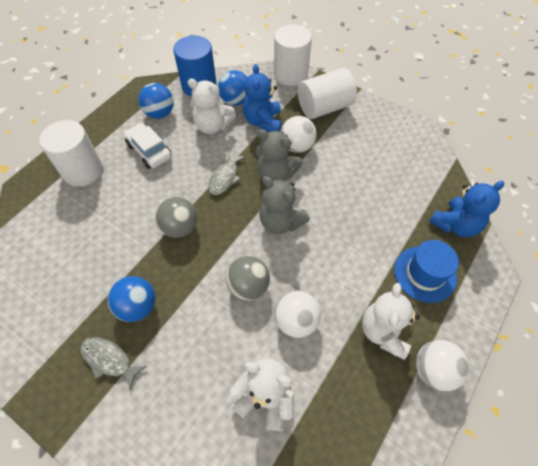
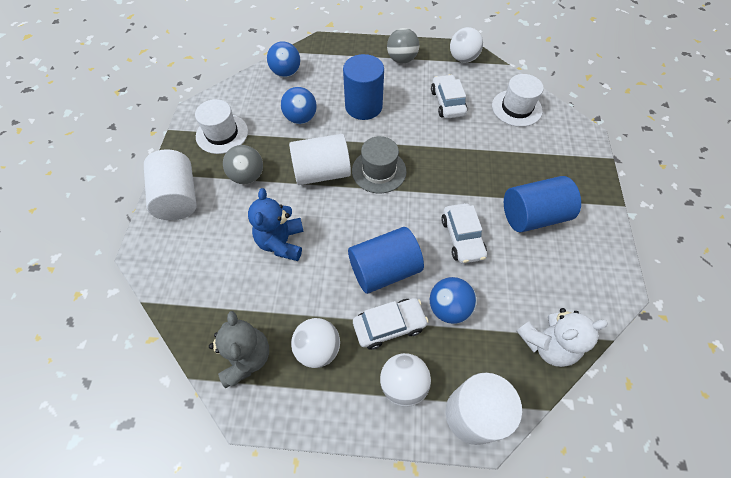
blue cylinder: [173,36,216,97] = 1 -> [343,54,384,120] [348,227,424,294] [504,176,581,233] = 3
blue hat: [394,240,459,303] = 1 -> none = 0
blue teddy bear: [243,64,282,132] [429,181,504,237] = 2 -> [248,188,304,261] = 1
grey fish: [81,337,147,390] [208,151,246,195] = 2 -> none = 0
grey hat: none = 0 -> [352,136,406,193] = 1
grey teddy bear: [256,129,303,181] [259,176,310,234] = 2 -> [209,311,269,388] = 1
white car: [124,123,172,169] = 1 -> [353,298,429,350] [431,74,467,118] [441,203,487,264] = 3
white hat: none = 0 -> [195,99,248,154] [492,74,544,127] = 2
white teddy bear: [188,79,236,134] [230,358,294,431] [362,283,420,360] = 3 -> [517,308,608,367] = 1

